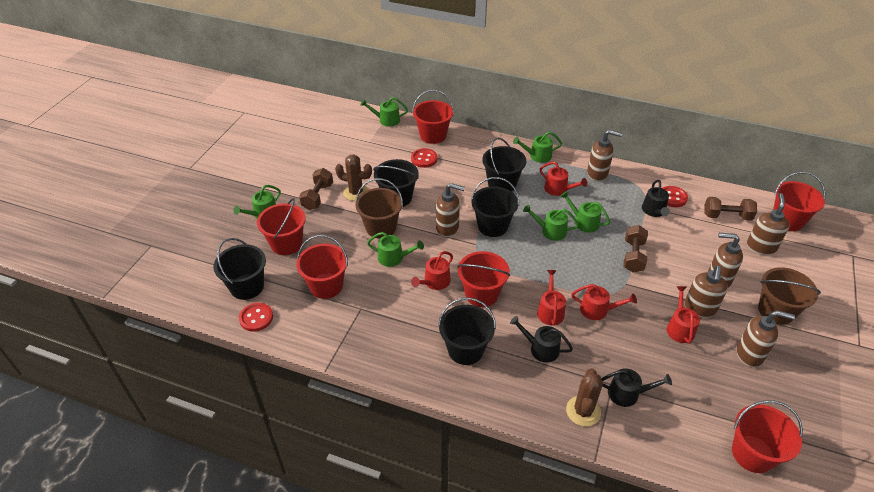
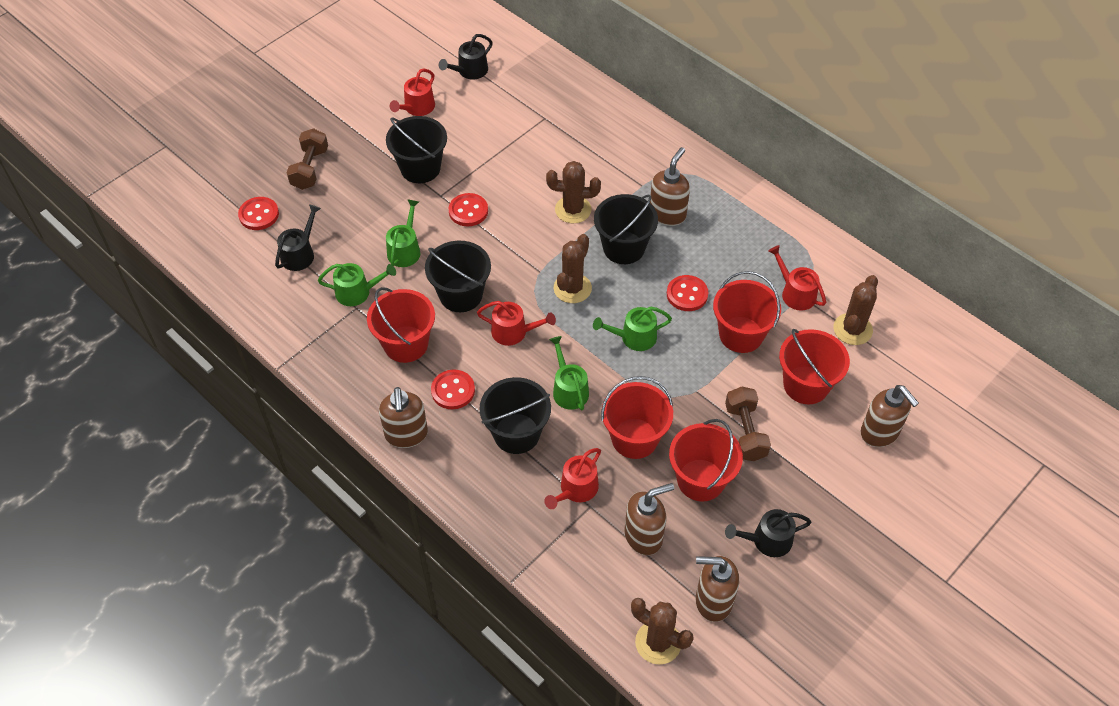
black bucket: [214,238,266,300] [373,159,419,207] [438,297,496,365] [471,177,519,237] [482,138,526,192] = 5 -> [386,116,447,183] [425,241,491,312] [479,377,551,454] [594,194,658,264] = 4
brown bucket: [355,178,403,238] [758,267,821,325] = 2 -> none = 0
brown cactus: [335,155,372,201] [566,368,603,426] = 2 -> [546,161,601,223] [553,234,592,303] [631,598,694,664] [833,275,878,345] = 4
brown dumbbell: [299,168,333,210] [623,225,648,273] [704,197,757,220] = 3 -> [286,128,328,190] [725,386,771,461] = 2
brown soap dispenser: [436,183,465,237] [587,130,623,181] [684,266,728,318] [708,233,743,288] [737,310,795,367] [747,193,789,255] = 6 -> [379,387,428,448] [624,483,674,555] [650,147,690,226] [695,556,739,622] [861,385,919,447] = 5
green watering can: [233,185,281,218] [360,97,408,127] [367,232,424,267] [513,132,562,163] [523,205,579,241] [560,191,610,233] = 6 -> [318,263,396,306] [386,199,420,267] [549,336,589,410] [593,307,672,351] = 4
red bucket: [257,198,306,255] [296,235,348,299] [412,90,454,144] [457,251,510,307] [732,400,803,473] [773,172,825,231] = 6 -> [367,287,435,363] [601,376,673,459] [669,419,743,502] [713,271,781,353] [779,329,850,404] = 5
red button: [239,303,273,332] [411,148,437,168] [662,186,688,207] = 3 -> [238,197,279,230] [431,369,475,409] [449,193,488,227] [667,275,708,311] = 4
red watering can: [411,251,453,290] [537,270,566,326] [540,162,587,196] [571,284,637,320] [666,286,700,344] = 5 -> [390,68,435,116] [477,301,556,346] [544,448,601,509] [768,245,826,311] = 4

